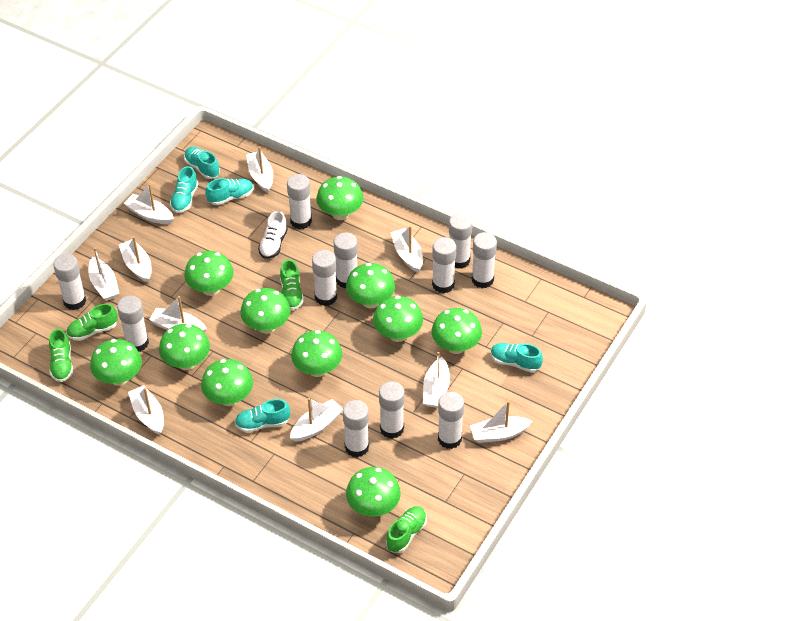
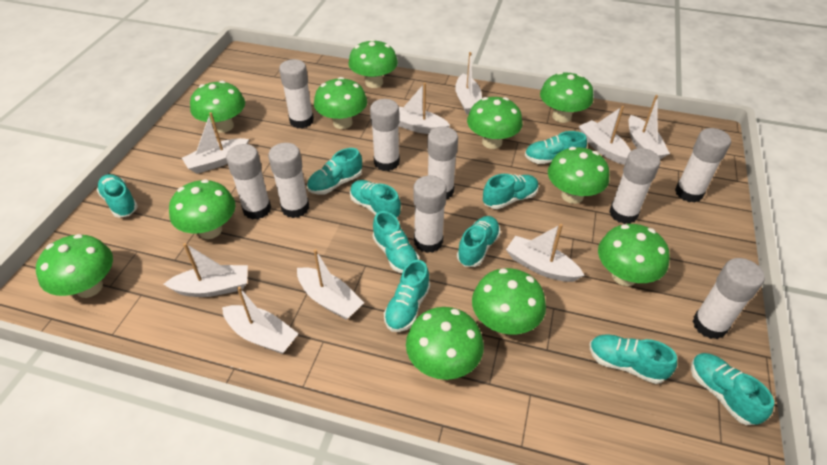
green shoe: [49,329,73,382] [66,304,118,341] [280,259,304,310] [386,506,427,553] = 4 -> none = 0
turquoise shoe: [170,166,198,213] [184,147,220,179] [205,178,253,205] [235,399,290,433] [491,343,543,372] = 5 -> [96,174,138,218] [307,148,362,195] [350,180,401,218] [373,211,419,273] [384,260,430,332] [457,216,501,267] [483,174,539,209] [525,131,587,164] [590,334,677,384] [691,353,774,425] = 10
white boat: [88,247,119,301] [119,236,152,283] [124,183,174,225] [128,385,164,435] [149,296,207,332] [246,146,273,193] [290,398,343,442] [390,226,423,273] [423,352,450,408] [470,401,532,443] = 10 -> [164,243,248,297] [182,112,249,174] [222,286,299,354] [297,249,364,320] [398,82,450,134] [455,52,482,114] [506,224,585,282] [579,106,631,165] [628,95,670,159] = 9
white glue stick: [53,254,86,310] [117,296,149,352] [287,174,312,229] [312,250,337,306] [334,232,358,288] [343,400,369,457] [379,381,405,439] [432,237,456,293] [438,392,464,449] [449,213,473,269] [472,232,497,288] = 11 -> [226,144,271,220] [268,143,309,218] [279,59,314,129] [370,99,400,171] [413,175,447,253] [427,126,458,199] [609,148,661,224] [675,128,731,203] [692,258,765,339] = 9
white shoe: [258,211,288,259] = 1 -> none = 0

